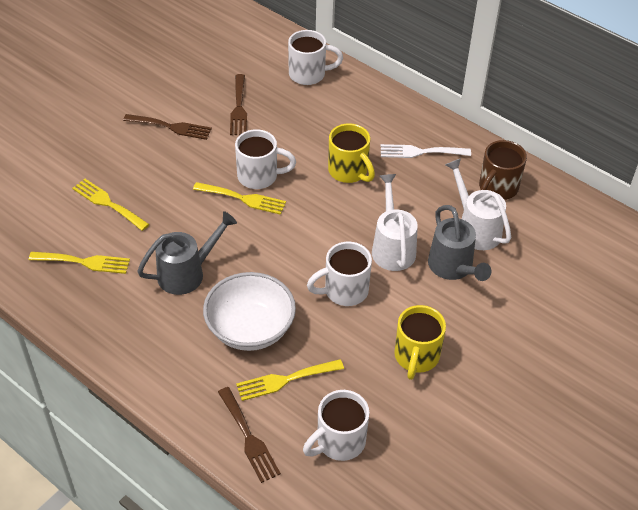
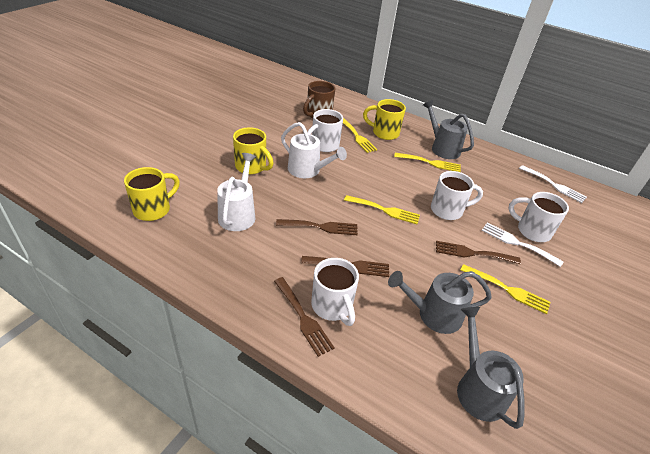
brown fork: [123,114,212,140] [218,387,281,483] [230,74,247,135] = 3 -> [274,277,335,357] [276,219,358,235] [301,256,389,277] [436,241,521,264] = 4
grey watering can: [137,211,237,295] [428,205,491,281] = 2 -> [388,271,492,334] [423,100,474,159] [457,307,525,429] = 3
white bowl: [203,272,296,351] = 1 -> none = 0
white fork: [381,144,471,158] = 1 -> [481,222,564,267] [519,165,587,203] = 2
yellow mug: [328,123,375,183] [394,305,446,380] = 2 -> [124,167,180,221] [233,127,274,174] [363,99,406,140] = 3

